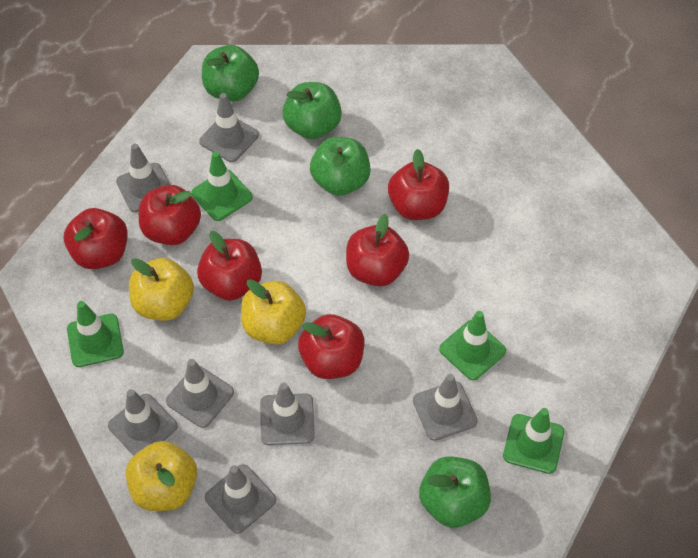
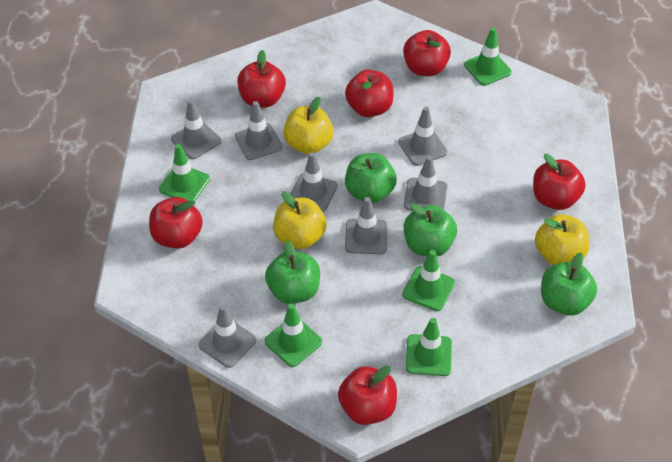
green traffic cone: [67,301,124,367] [191,151,253,221] [439,311,506,380] [503,408,564,474] = 4 -> [159,144,210,202] [265,304,322,367] [402,250,455,311] [406,318,452,376] [464,28,512,86] = 5

